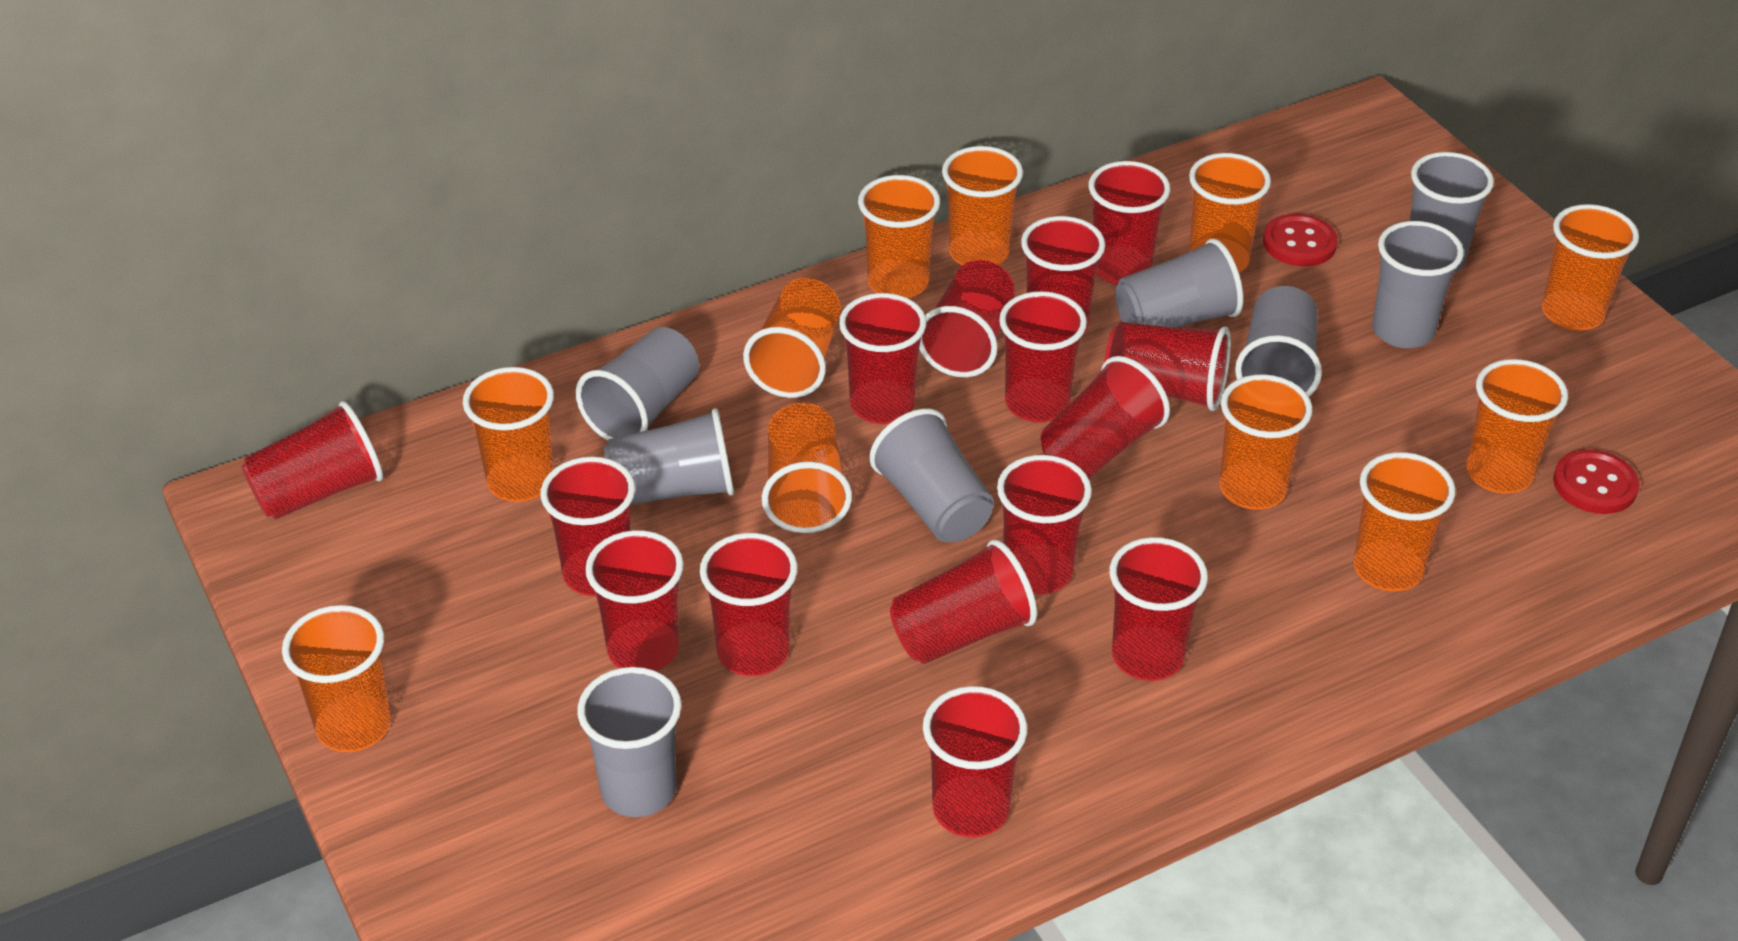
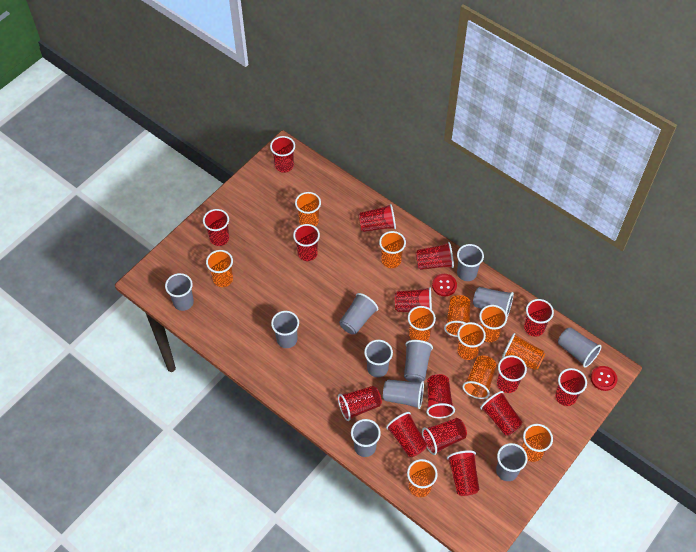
grey cup: [576,327,699,441] [577,667,682,817] [604,408,734,505] [869,409,994,542] [1115,239,1244,328] [1235,286,1322,397] [1372,221,1464,348] [1409,152,1494,273] = 8 -> [165,273,194,311] [271,311,299,348] [339,293,378,335] [351,419,381,457] [364,340,393,377] [383,379,424,409] [404,340,433,382] [457,244,484,281] [473,287,514,317] [496,443,527,481] [558,327,601,368] = 11

